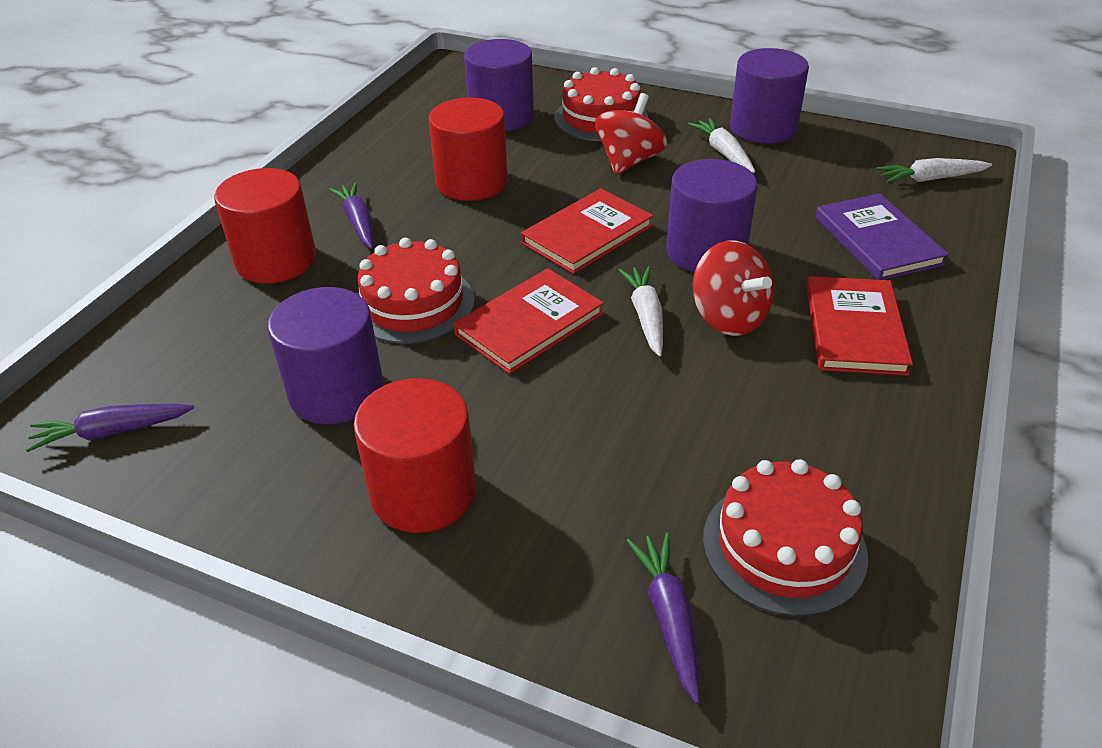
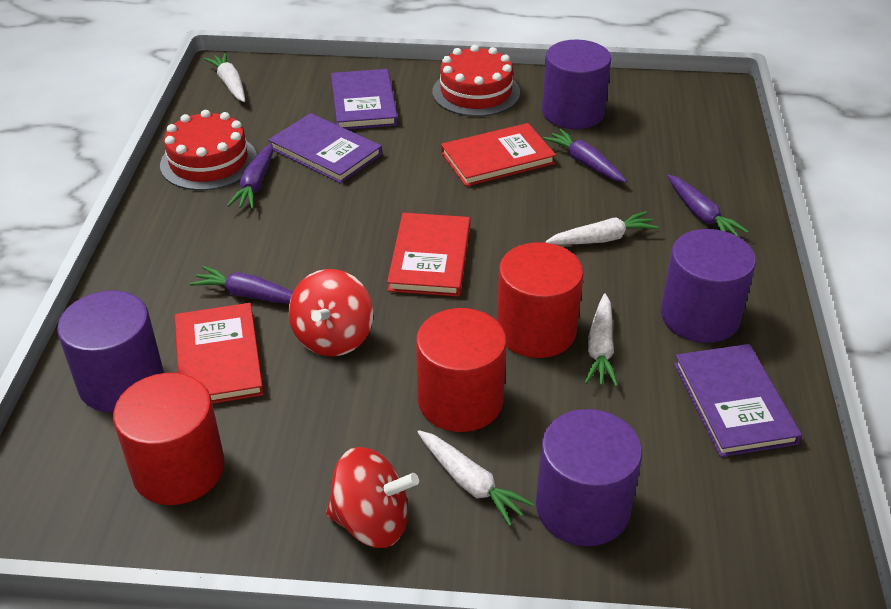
purple book: [815,193,949,280] = 1 -> [268,113,382,183] [331,69,398,130] [674,344,802,457] = 3
purple carrot: [26,404,194,452] [329,182,373,249] [626,533,700,704] = 3 -> [190,266,293,304] [227,143,273,209] [543,129,627,183] [667,174,749,237] = 4
red cake: [357,238,475,344] [554,67,648,141] [703,459,868,617] = 3 -> [160,110,257,191] [432,45,520,117] = 2
white carrot: [619,266,663,357] [688,118,755,173] [876,158,992,183] = 3 -> [204,53,245,102] [417,430,535,526] [545,211,659,245] [585,293,618,387] = 4

